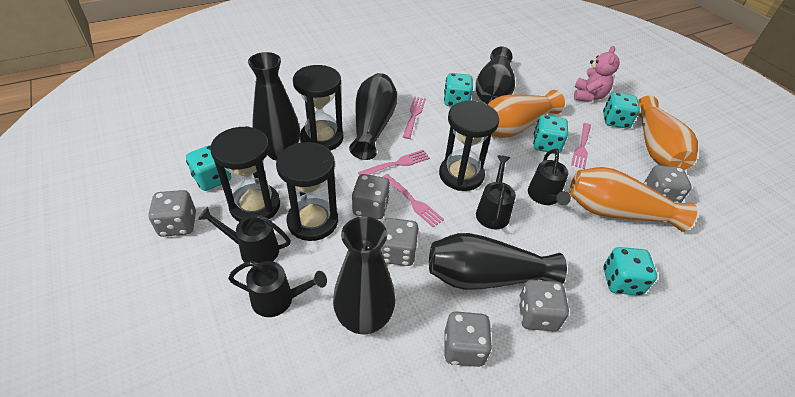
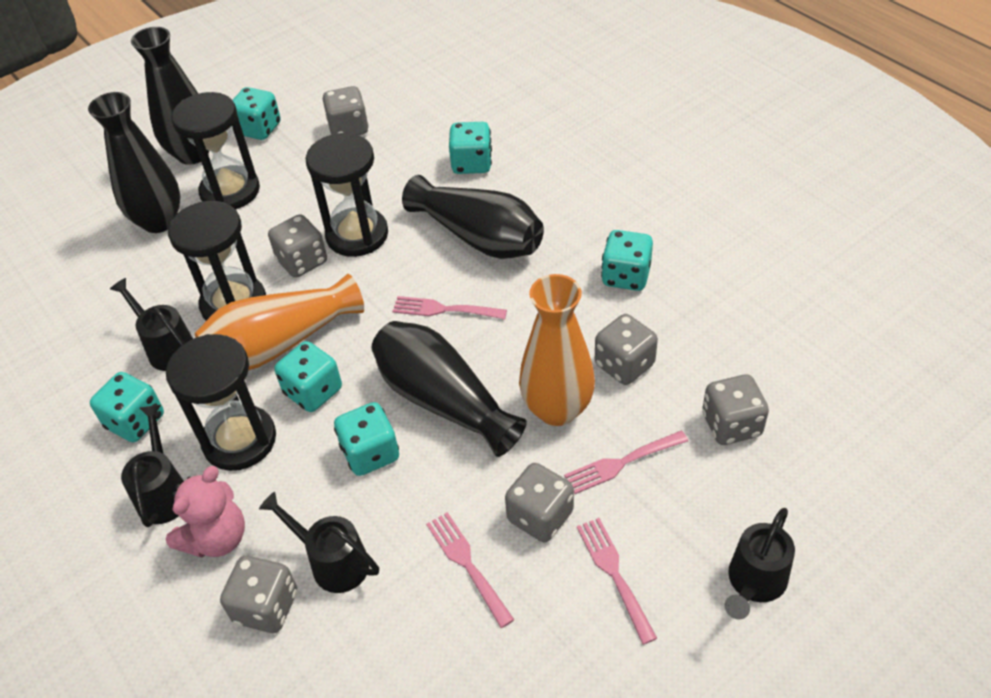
black vase: [248,52,300,160] [333,217,395,334] [349,73,397,160] [429,233,567,290] [476,47,515,105] = 5 -> [88,92,181,233] [131,27,209,165] [371,321,527,457] [402,175,544,259] = 4
orange vase: [488,90,565,138] [569,167,697,232] [637,96,698,170] = 3 -> [195,274,364,370] [519,274,595,426] = 2
turquoise dice: [186,145,231,191] [444,73,473,107] [533,115,568,153] [603,92,640,129] [604,247,657,296] = 5 -> [90,372,164,442] [233,87,281,140] [274,341,342,412] [334,402,399,476] [449,122,492,174] [601,230,653,291] = 6

